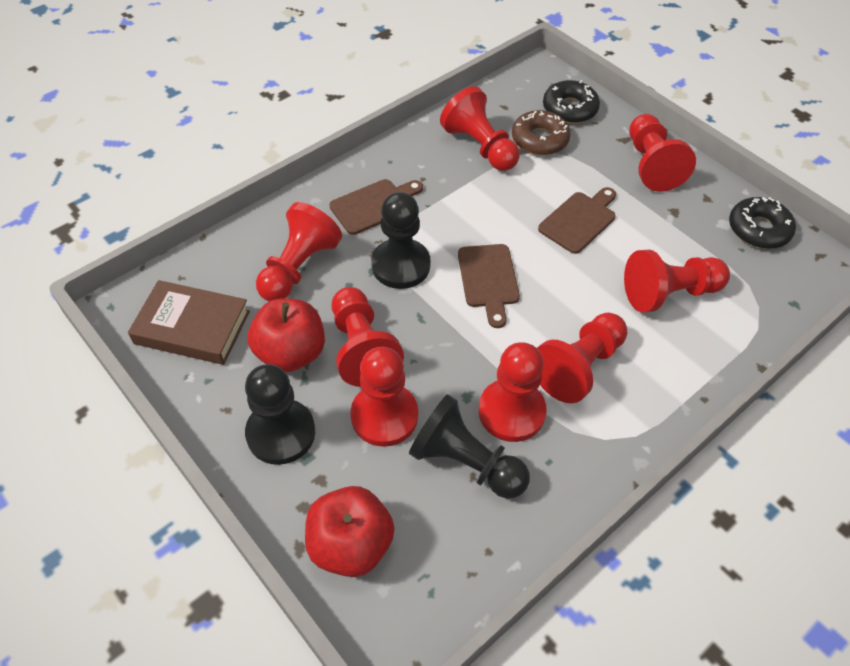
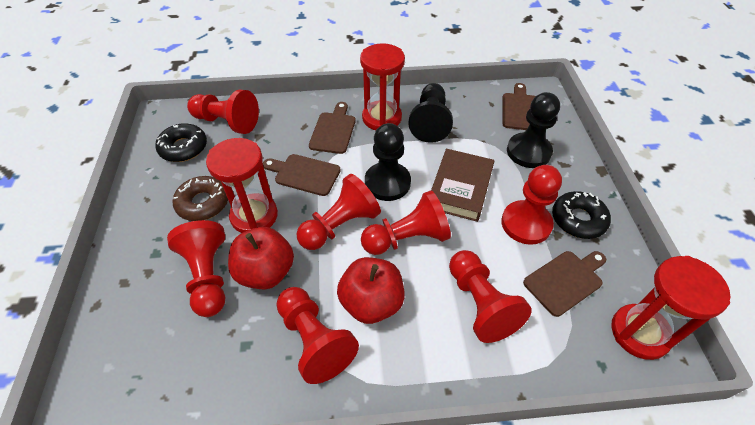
brown cutting board: [329,179,423,235] [458,244,520,328] [538,187,616,254] = 3 -> [263,154,341,196] [309,102,356,154] [502,83,535,130] [523,251,606,317] = 4
red hourglass: none = 0 -> [206,138,278,233] [360,43,405,130] [612,256,731,360] = 3
red pawn: [256,202,342,301] [331,287,404,387] [350,347,418,447] [440,86,520,171] [479,342,547,442] [537,313,627,403] [624,250,730,312] [629,114,696,192] = 8 -> [167,220,225,317] [187,90,259,134] [277,287,359,384] [297,174,381,250] [361,190,451,255] [449,250,532,343] [501,165,562,245] = 7

